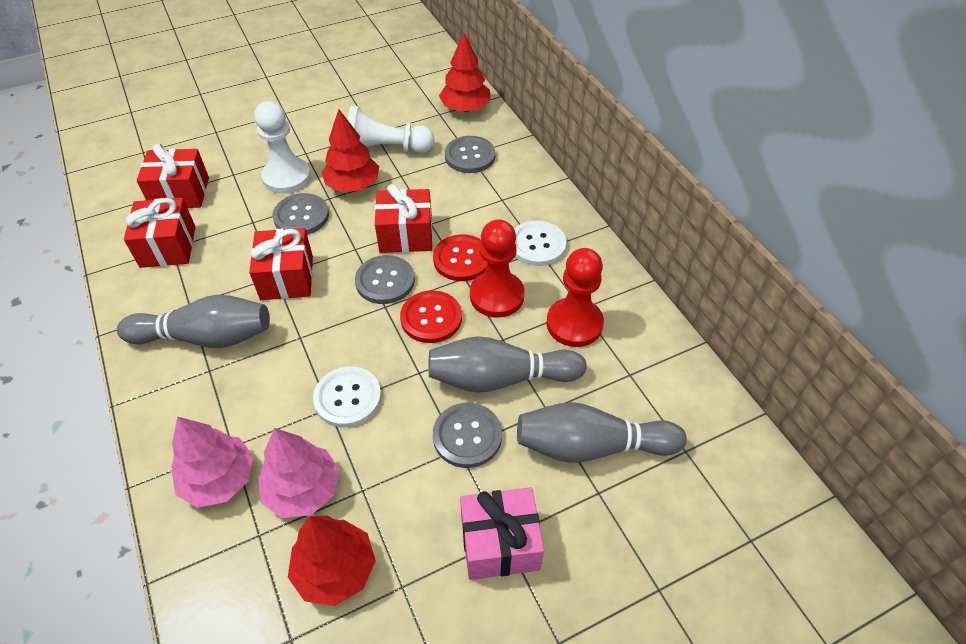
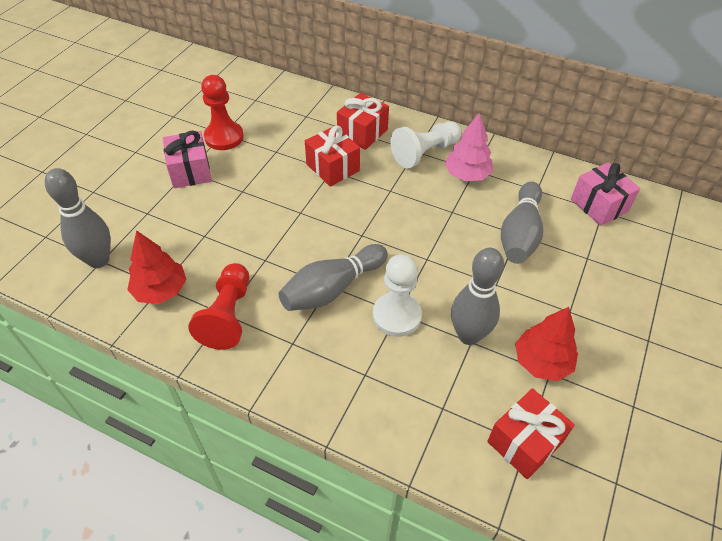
grey bowling pin: [117,295,270,348] [428,336,586,392] [517,402,687,463] = 3 -> [45,168,111,268] [279,244,388,311] [451,248,504,345] [501,182,544,264] = 4
grey button: [272,193,329,235] [355,255,415,304] [433,403,502,468] [445,136,495,173] = 4 -> none = 0
pink gift: [460,487,544,580] = 1 -> [163,131,212,188] [571,162,640,226] = 2
pink tree: [171,416,253,508] [258,428,339,518] = 2 -> [444,112,493,181] = 1
red button: [400,290,462,343] [433,234,487,281] = 2 -> none = 0
red gift: [124,198,195,268] [137,143,209,208] [249,228,313,300] [375,184,433,253] = 4 -> [305,125,360,187] [337,93,389,150] [487,388,575,479] = 3
red tree: [288,515,376,606] [321,109,379,192] [439,33,490,112] = 3 -> [127,230,187,304] [515,307,578,381] = 2
white button: [313,366,381,428] [514,220,567,266] = 2 -> none = 0

